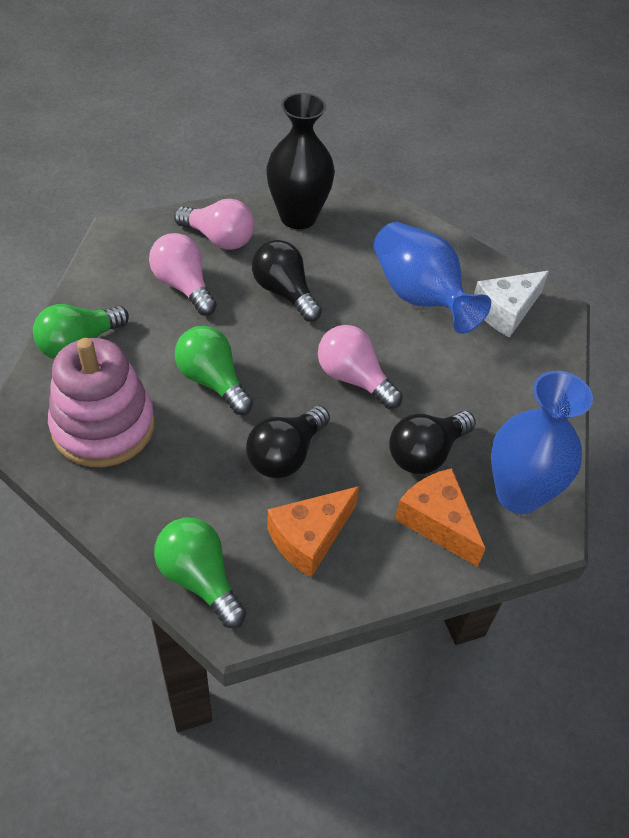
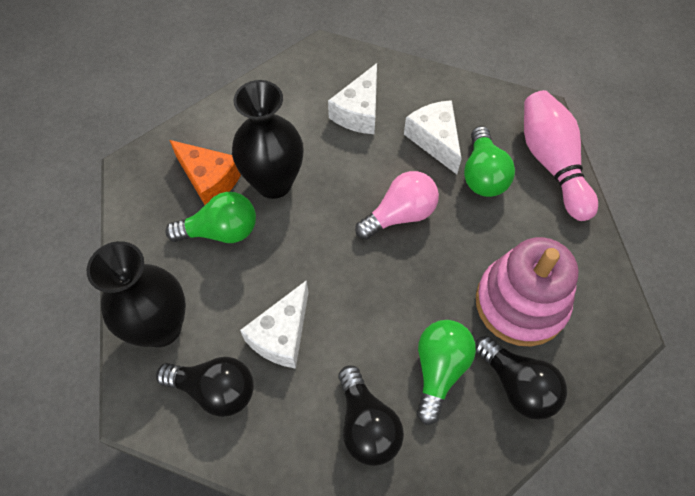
black vase: [266,93,335,229] = 1 -> [87,241,186,347] [232,80,303,199] = 2
blue vase: [374,222,491,334] [491,371,593,514] = 2 -> none = 0
orange cheese: [267,486,359,577] [395,468,486,567] = 2 -> [170,140,241,205] = 1
pink bowling pin: none = 0 -> [524,90,598,221] = 1
pink light bulb: [149,233,217,315] [174,199,255,250] [318,325,403,409] = 3 -> [355,171,439,240] = 1
white cheese: [474,271,549,337] = 1 -> [240,280,308,369] [328,63,377,134] [404,100,461,174] = 3

